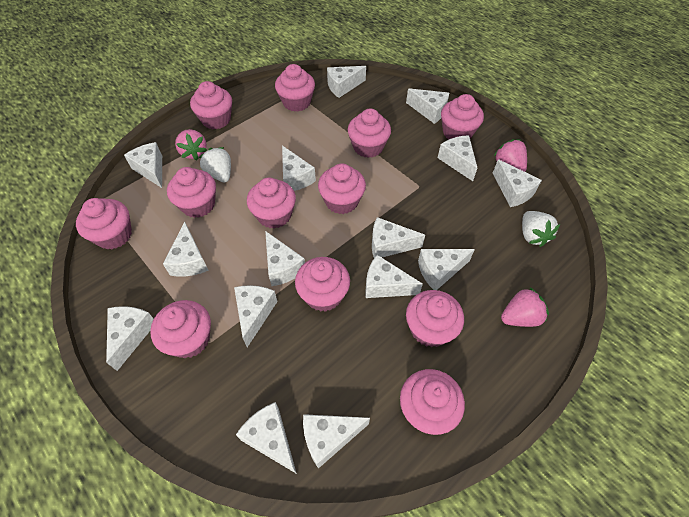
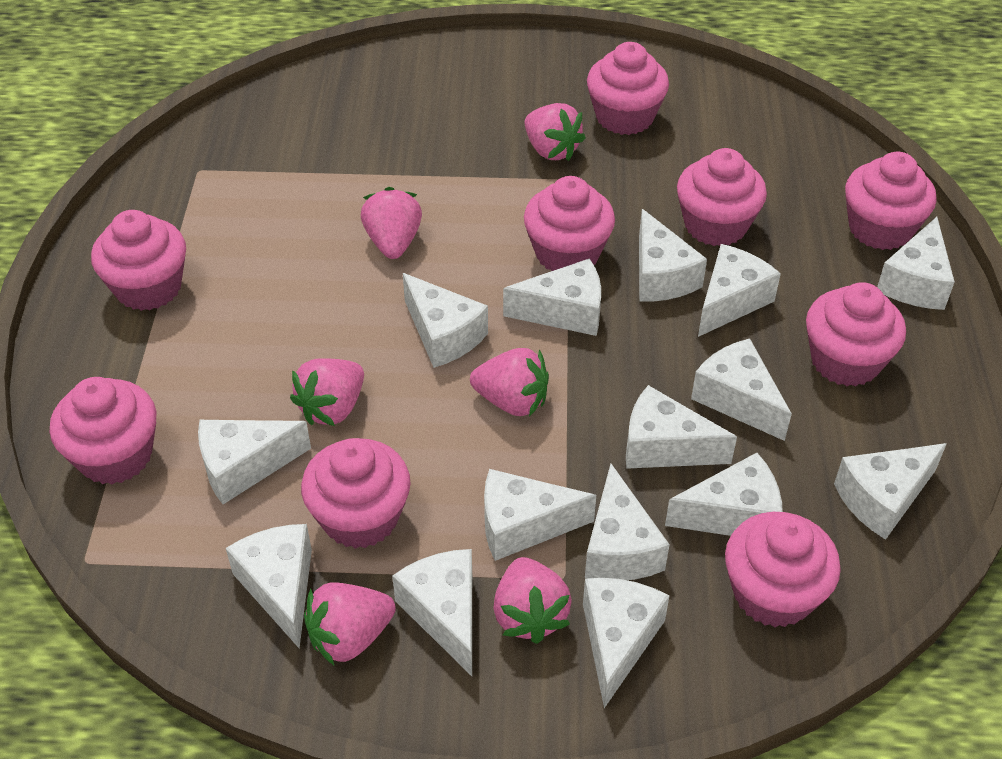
pink cupcake: [76,198,132,249] [150,300,211,358] [167,167,216,218] [190,81,232,129] [247,177,296,229] [275,64,315,112] [295,257,350,312] [318,163,366,214] [348,109,391,158] [400,369,465,435] [406,290,464,347] [441,94,484,140] = 12 -> [50,377,156,485] [91,210,186,311] [301,438,411,549] [524,176,615,271] [587,42,669,135] [677,148,767,246] [725,512,841,627] [806,282,906,386] [845,152,937,250] = 9
pink strawberry: [175,129,207,160] [493,139,527,172] [501,287,549,327] = 3 -> [290,358,364,426] [304,582,396,665] [361,187,422,259] [470,348,549,416] [493,557,572,644] [525,103,586,161] = 6
white strawberry: [199,147,231,182] [522,211,560,247] = 2 -> none = 0

